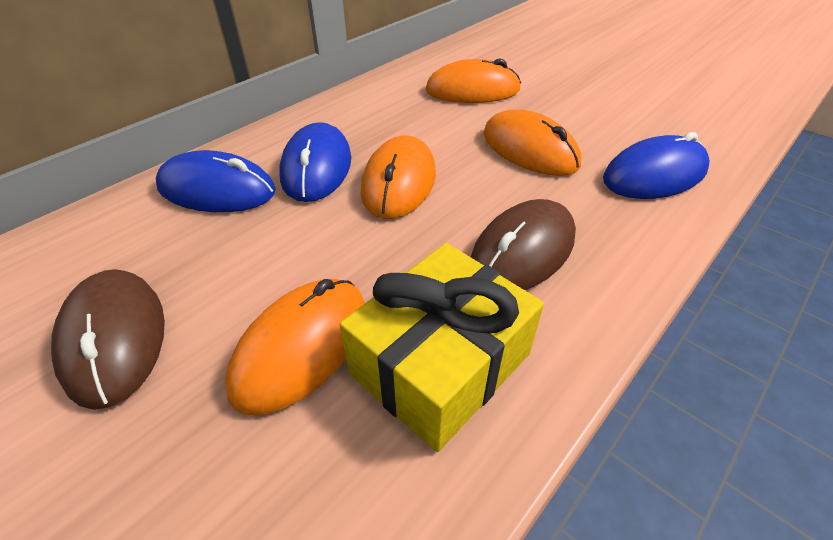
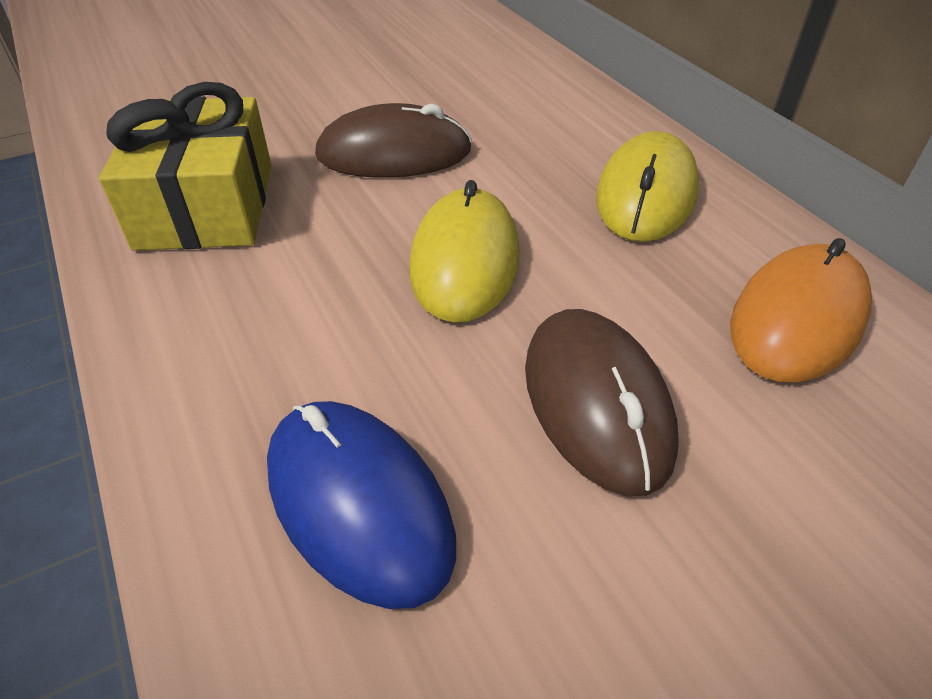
blue mouse: [156,150,276,212] [279,122,351,202] [603,132,710,199] = 3 -> [267,401,456,609] = 1
orange mouse: [225,279,365,415] [361,136,436,219] [426,58,521,103] [483,110,581,176] = 4 -> [730,238,872,383] = 1
yellow mouse: none = 0 -> [409,180,519,323] [596,131,699,242] = 2

